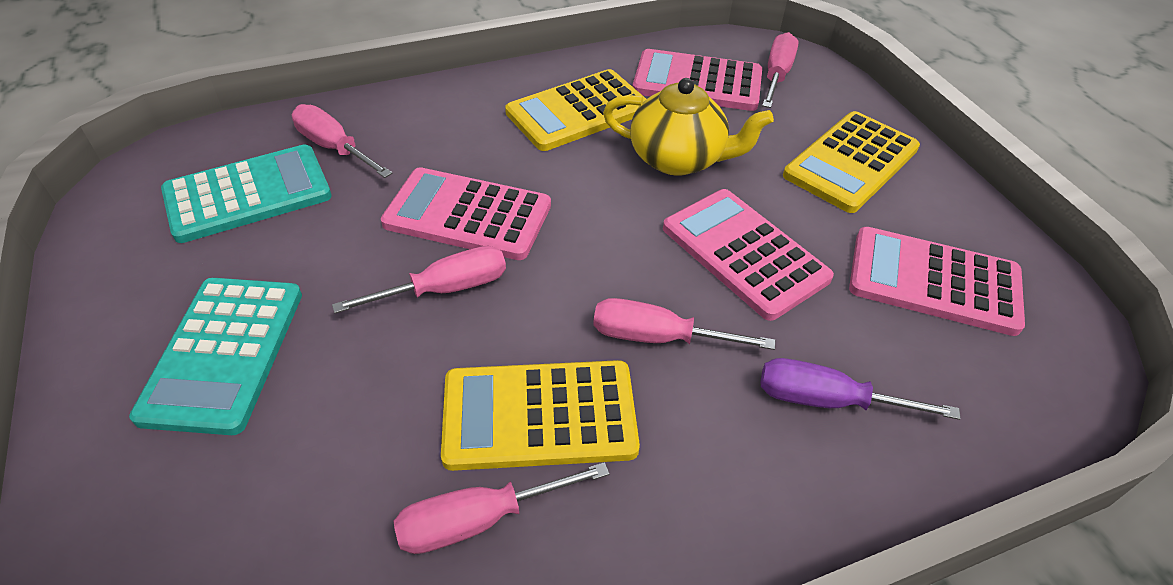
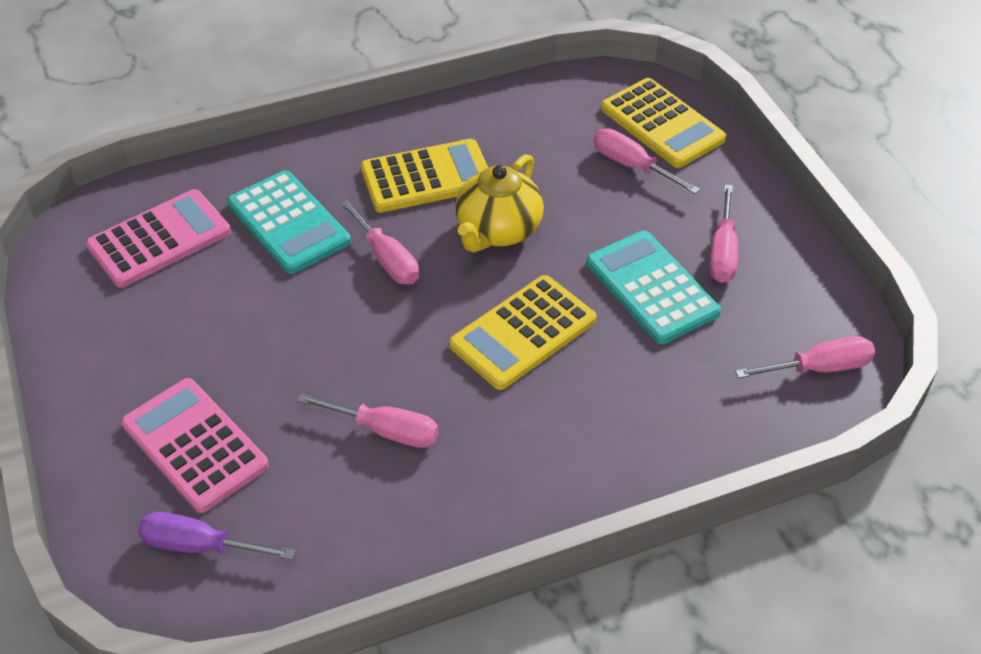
pink calculator: [381,167,551,260] [633,49,762,111] [663,189,834,321] [849,227,1025,336] = 4 -> [86,189,231,288] [121,378,269,513] = 2

